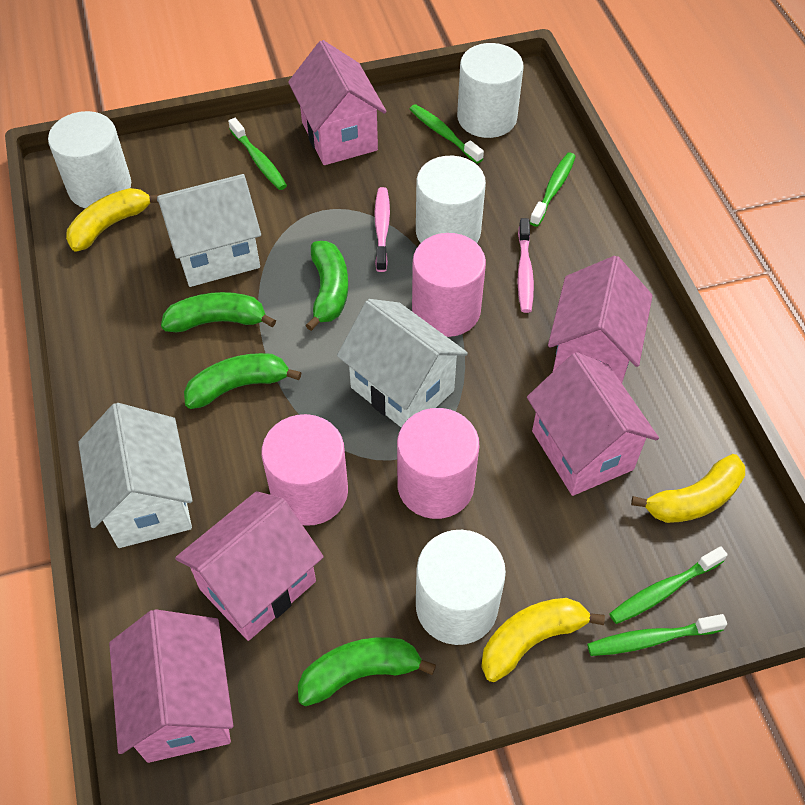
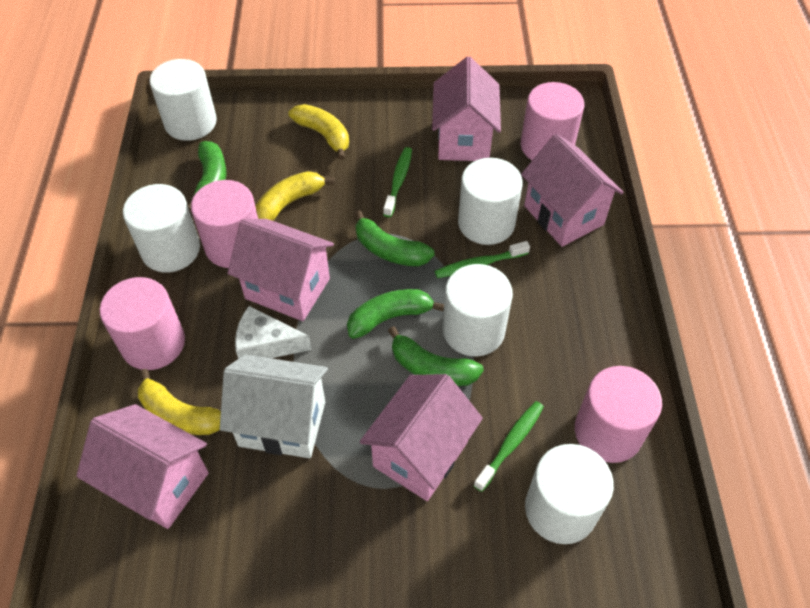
green toothbrush: [228,118,287,190] [410,104,484,164] [530,153,576,227] [587,614,727,656] [609,546,728,624] = 5 -> [383,147,412,217] [435,241,530,278] [473,401,544,492] = 3
pink cylinder: [261,414,348,526] [397,408,480,519] [412,233,486,337] = 3 -> [100,277,185,370] [191,180,258,268] [521,82,584,160] [575,366,662,463] = 4
pink toothbrush: [374,187,390,272] [517,218,534,313] = 2 -> none = 0
white cheese: none = 0 -> [235,306,312,359] = 1
white cylinder: [48,111,131,209] [416,156,486,243] [416,530,506,645] [457,43,524,138] = 4 -> [123,184,200,272] [149,59,217,141] [443,264,513,356] [458,158,523,245] [525,444,614,544] = 5
white house: [78,403,193,548] [157,174,261,287] [337,299,468,427] = 3 -> [220,354,328,458] = 1

